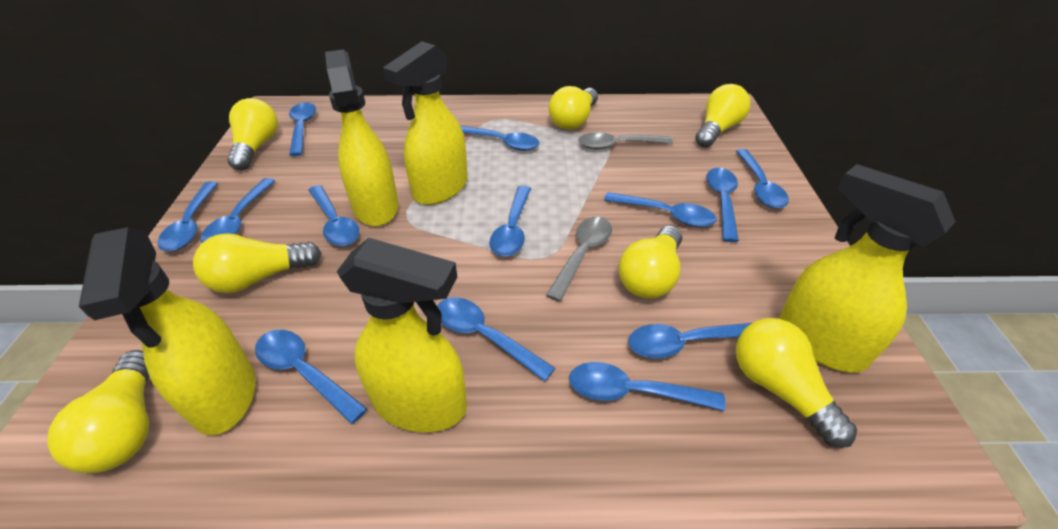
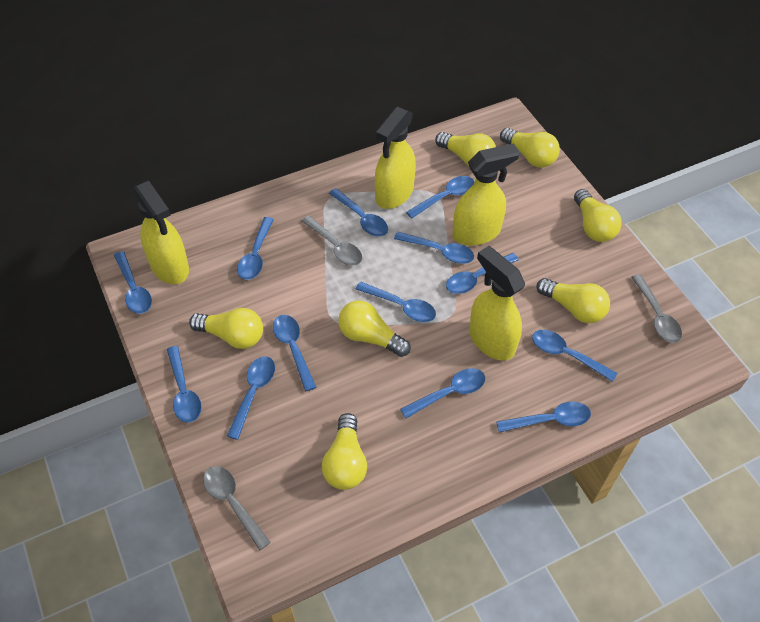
grey spoon: [546,217,612,302] [578,132,673,149] = 2 -> [203,466,271,551] [302,216,362,266] [631,274,682,343] = 3
yellow spray bottle: [79,227,255,435] [325,49,398,226] [337,238,467,432] [383,41,468,205] [779,164,956,373] = 5 -> [133,181,189,284] [375,107,416,209] [452,143,520,246] [469,246,525,361] = 4

